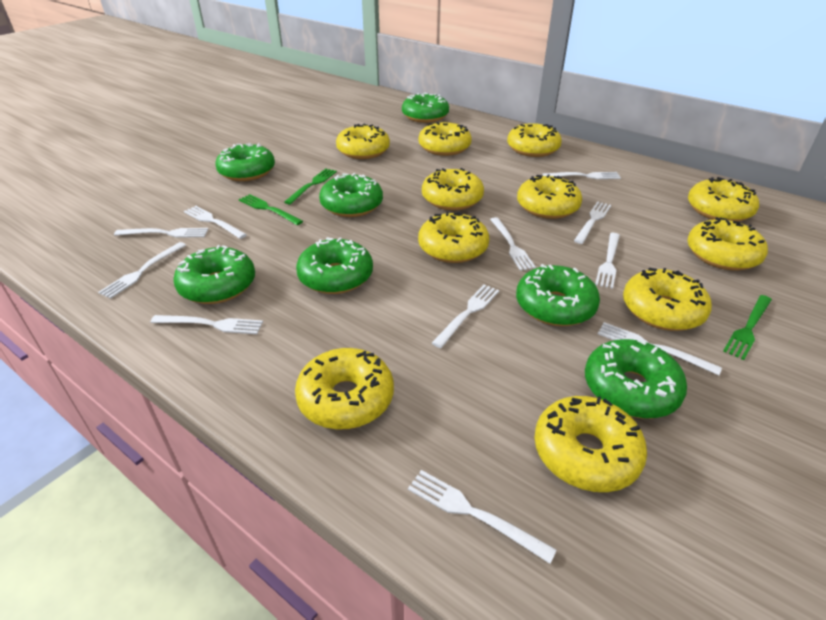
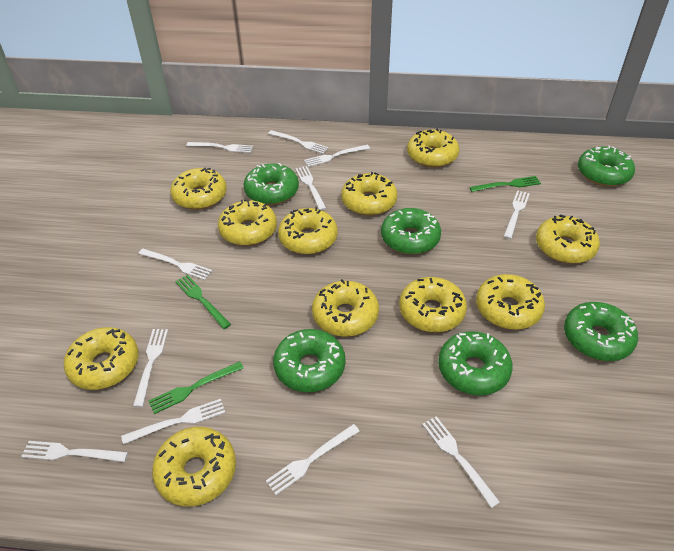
green donut: [173,245,255,304] [215,143,275,181] [296,237,373,294] [319,173,383,217] [402,93,449,123] [516,264,600,326] [585,339,687,419] = 7 -> [243,163,299,205] [273,329,345,392] [381,208,441,254] [438,331,513,395] [564,302,638,361] [578,146,635,187] = 6

